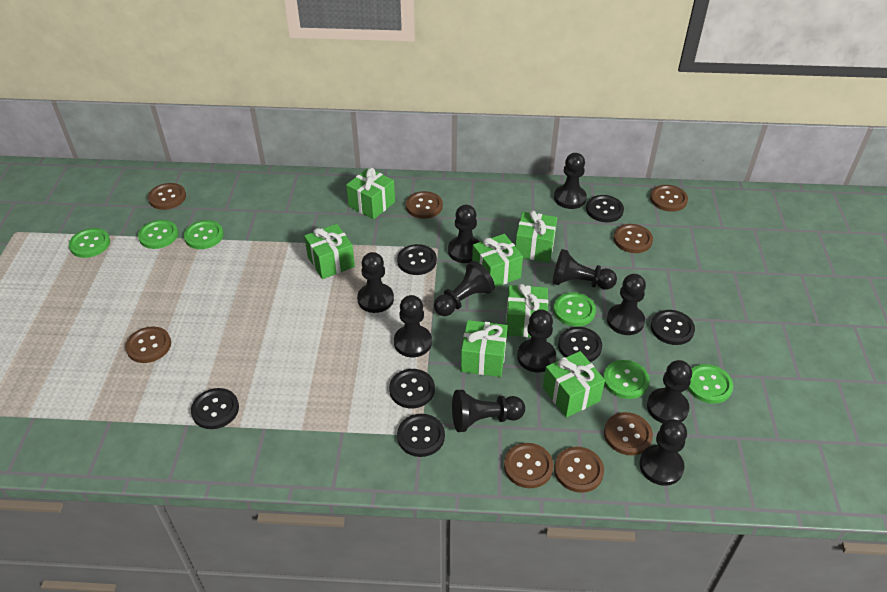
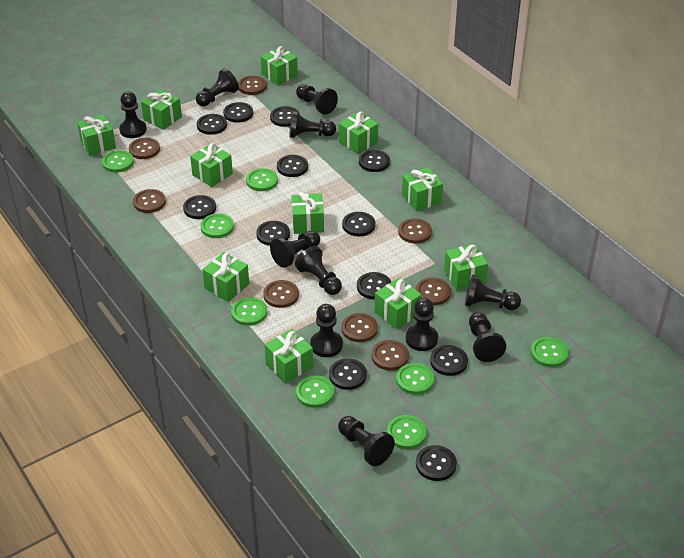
black button: [191,388,239,429] [389,369,435,408] [397,244,437,275] [397,414,445,457] [558,327,602,362] [586,195,624,222] [651,310,695,345] = 7 -> [183,195,216,219] [197,114,227,135] [223,102,253,123] [256,221,290,246] [270,106,300,127] [277,155,308,177] [329,358,367,390] [342,212,375,236] [357,272,391,299] [359,150,390,172] [416,445,457,481] [430,345,468,376] = 12
green button: [69,228,110,258] [138,220,178,249] [184,220,224,249] [553,292,596,327] [603,360,649,399] [688,364,733,404] = 6 -> [102,150,134,172] [200,213,234,238] [231,297,267,326] [246,168,278,191] [296,376,334,408] [387,415,427,449] [396,363,434,395] [530,337,569,367] = 8
green gift: [304,224,355,279] [346,168,395,220] [461,320,508,377] [472,234,523,287] [506,284,548,337] [515,210,557,262] [543,351,605,417] = 7 -> [77,115,116,156] [141,89,182,130] [190,143,233,187] [202,252,249,302] [261,46,298,85] [264,329,313,383] [292,192,324,234] [339,112,378,154] [374,278,422,329] [402,167,443,211] [444,244,488,290] = 11

